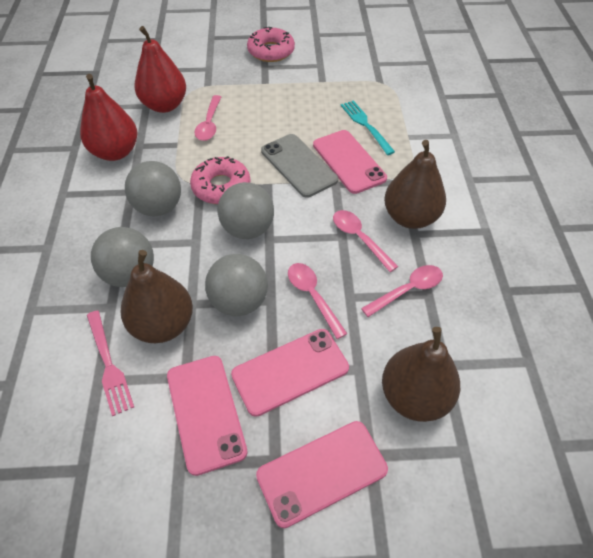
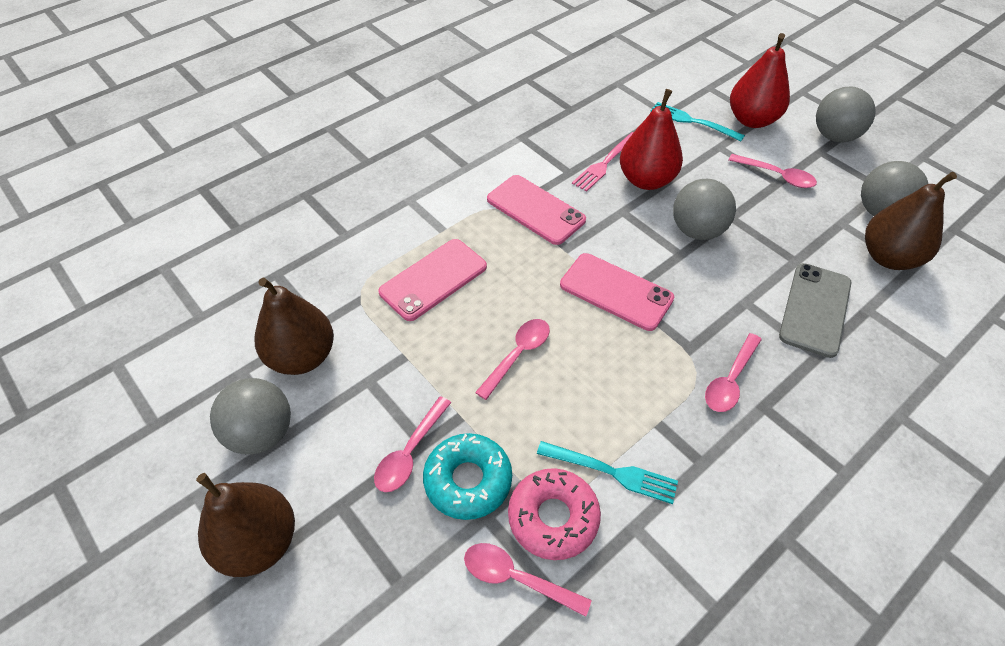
pink donut: [190,156,251,204] [247,27,295,62] = 2 -> [508,468,601,560] = 1
pink phone: [167,356,248,476] [231,329,349,417] [256,421,388,528] [313,130,387,194] = 4 -> [378,239,487,321] [487,175,586,245] [560,253,674,331] = 3
pink spoon: [195,95,221,141] [288,263,347,339] [333,210,398,272] [361,265,443,317] = 4 -> [374,396,451,492] [464,543,592,617] [475,319,550,400] [705,333,762,412] [728,154,817,188] = 5
turquoise donut: none = 0 -> [423,433,512,520] = 1
turquoise fork: [341,100,395,155] = 1 -> [537,441,678,504] [650,102,745,141] = 2

